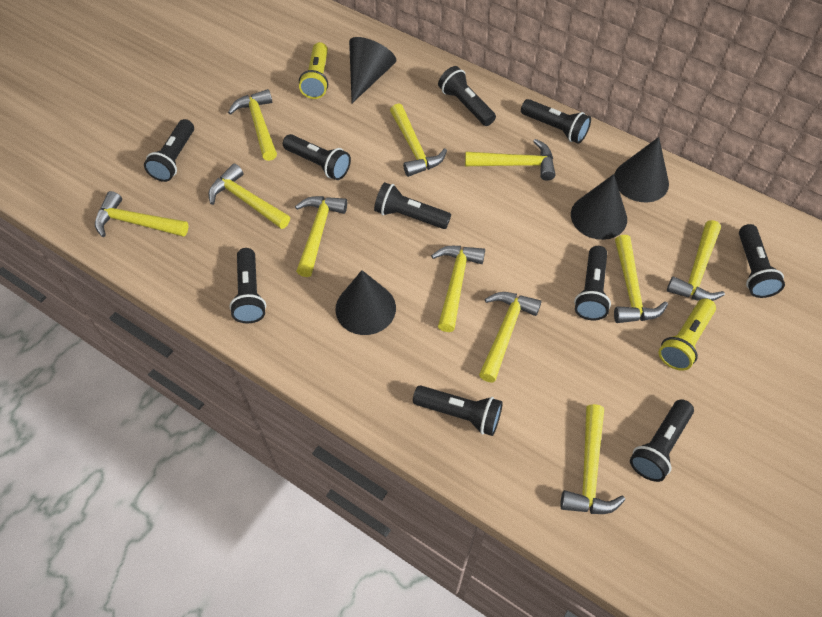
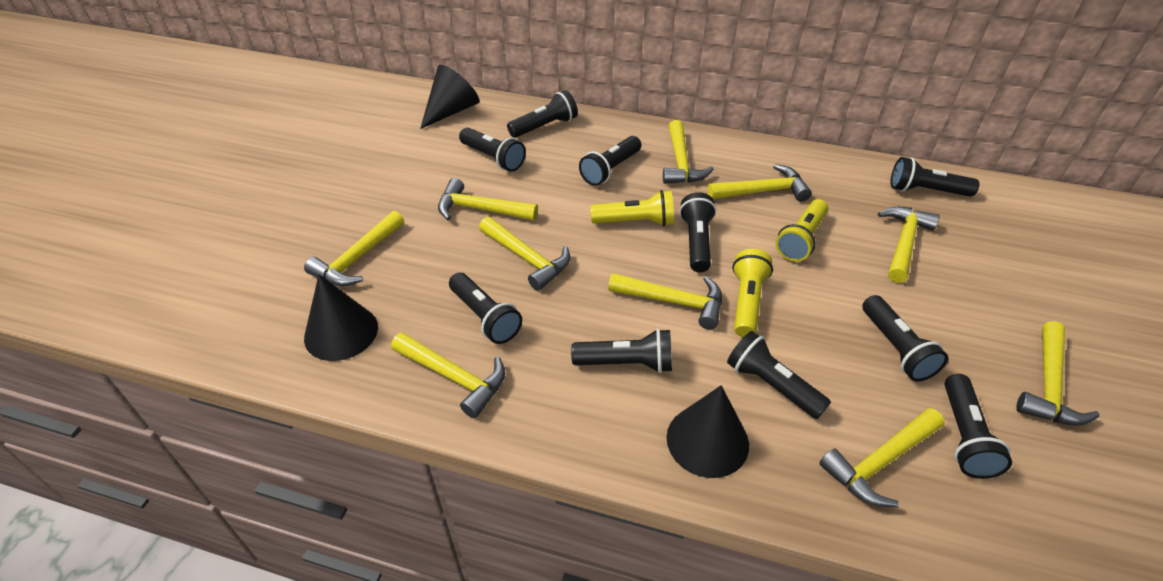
black cone: [335,270,396,335] [349,37,396,103] [571,174,627,240] [614,137,669,202] = 4 -> [304,274,378,361] [420,65,479,129] [667,385,749,478] = 3
yellow flashlight: [299,42,328,99] [659,298,716,371] = 2 -> [590,190,674,226] [732,249,773,337] [776,199,828,262] = 3
yellow hammer: [95,191,188,237] [208,163,290,229] [228,89,277,161] [295,196,347,277] [390,103,447,177] [431,246,485,332] [465,139,555,181] [479,292,542,382] [560,404,625,514] [614,235,668,323] [667,220,725,301] = 11 -> [304,211,404,286] [391,332,505,418] [438,178,538,221] [479,217,570,291] [608,273,722,330] [663,120,714,184] [708,164,812,202] [819,408,945,507] [878,207,940,283] [1016,321,1099,425] = 10

